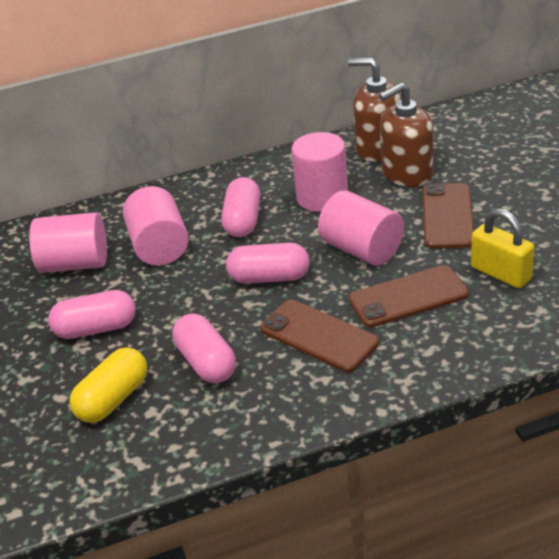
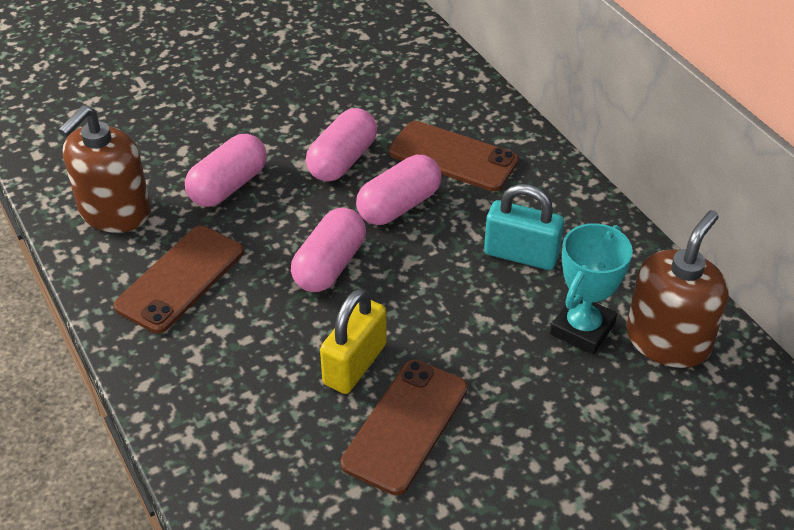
pink cylinder: [29,212,107,273] [123,186,189,266] [291,132,348,212] [318,190,404,266] = 4 -> none = 0
turquoise padlock: none = 0 -> [484,184,564,270] = 1
turquoise trophy: none = 0 -> [550,223,633,354] = 1
yellow capsule: [70,347,147,423] = 1 -> none = 0

